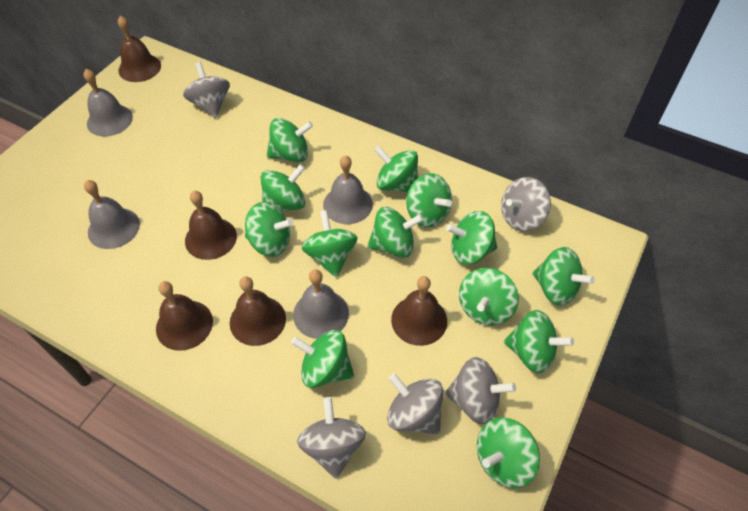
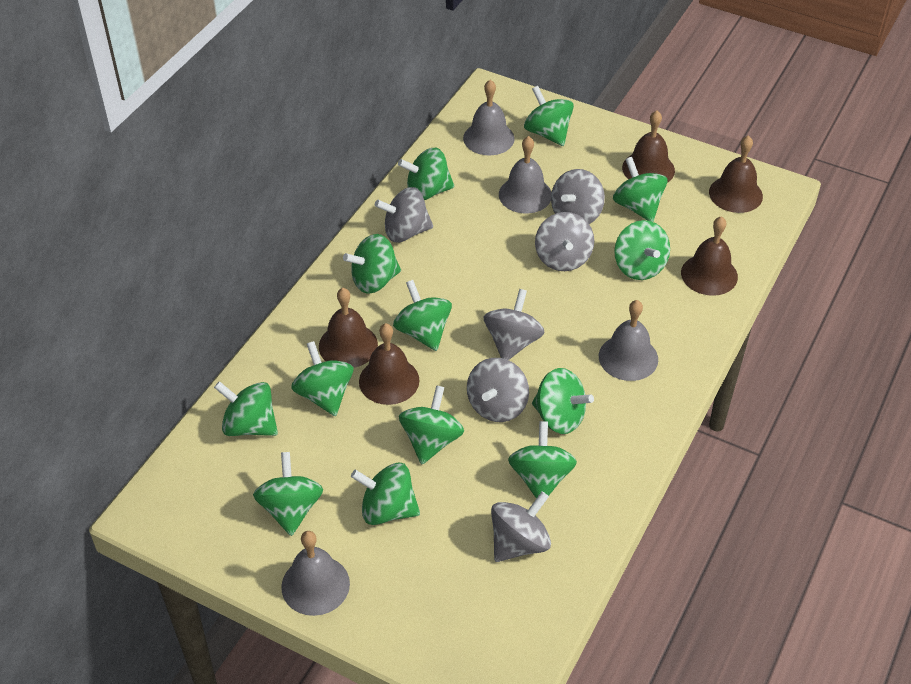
grey spinning top: [183,62,230,118] [297,397,366,479] [387,373,443,434] [445,357,516,424] [501,177,551,232] = 5 -> [375,187,433,242] [467,358,529,422] [483,289,545,360] [491,491,551,562] [535,212,594,271] [551,169,605,224] = 6

